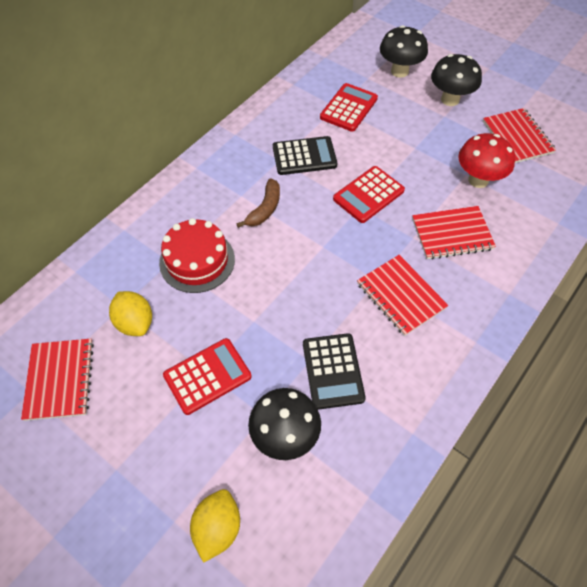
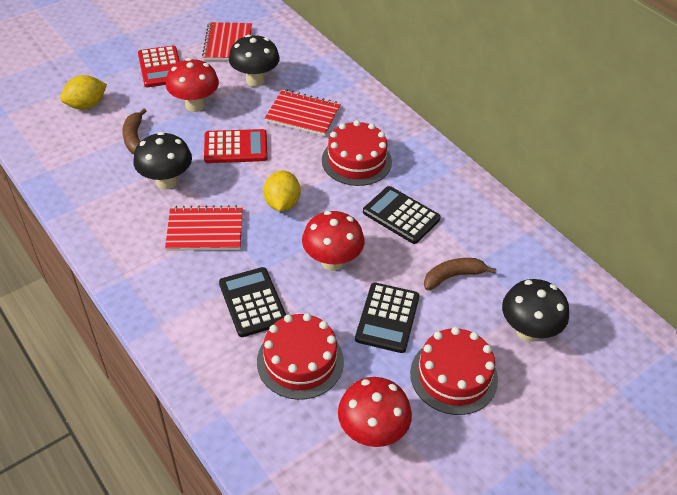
black calculator: [273,136,337,175] [303,333,366,410] = 2 -> [219,267,286,337] [355,282,419,353] [363,186,441,244] = 3
brown banana: [236,178,280,228] = 1 -> [122,108,146,154] [424,258,496,290] = 2
red cake: [159,218,235,293] = 1 -> [257,313,344,400] [322,120,392,186] [410,327,498,415] = 3
red calculator: [163,338,252,415] [320,83,378,132] [333,166,405,223] = 3 -> [138,46,180,87] [204,129,268,163] = 2
red mushroom: [458,133,515,188] = 1 -> [166,58,219,112] [302,211,365,271] [338,377,412,447] = 3
red notebook: [21,339,94,421] [357,255,448,336] [412,206,496,260] [483,108,556,163] = 4 -> [165,205,242,251] [202,22,252,61] [265,90,341,136] = 3

